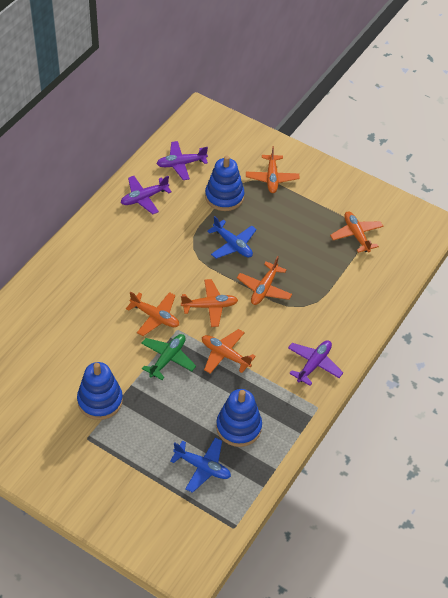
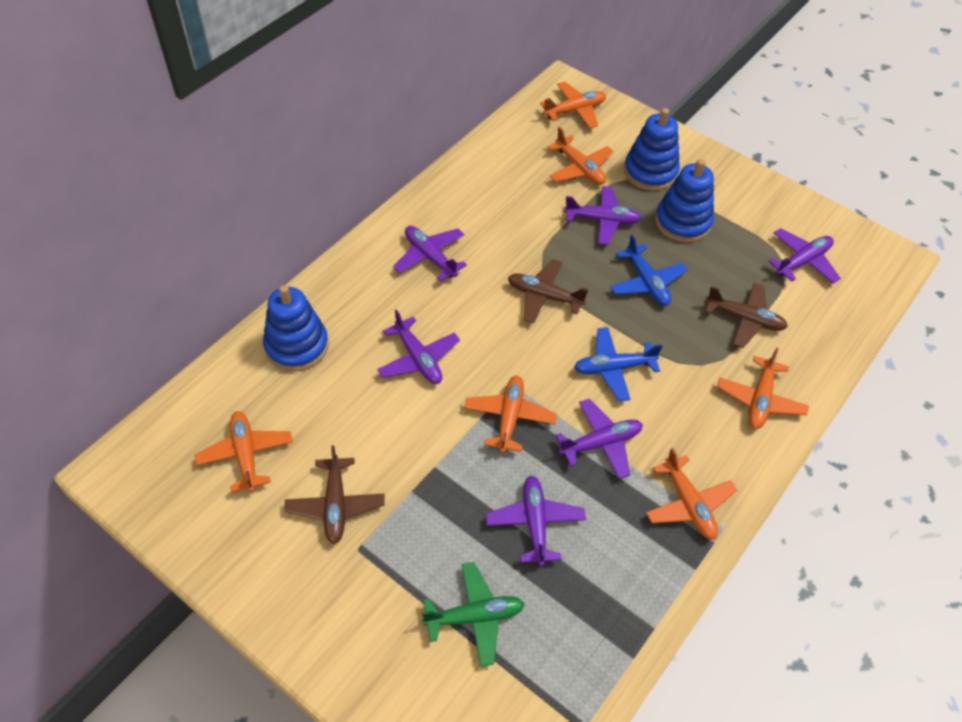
brown plane: none = 0 -> [284,445,385,544] [508,259,588,323] [705,283,788,348] = 3
purple plane: [121,176,172,214] [156,141,208,180] [288,340,343,386] = 3 -> [377,309,460,384] [393,226,467,281] [486,476,586,566] [555,399,643,479] [564,186,641,245] [768,228,841,284] = 6

